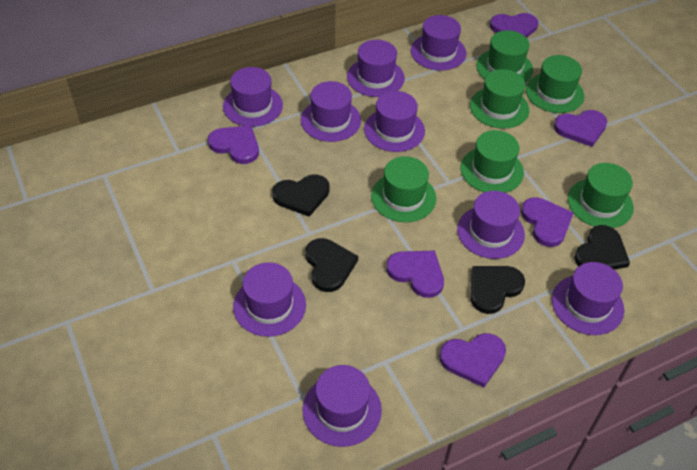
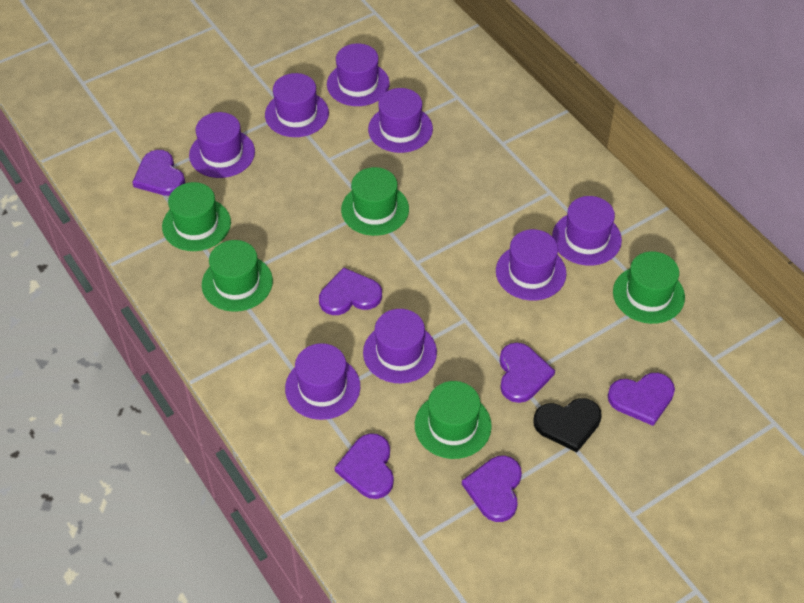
black heart: [272,174,330,217] [305,238,358,292] [470,266,525,314] [574,225,630,270] = 4 -> [533,398,602,452] = 1
green hat: [371,156,436,222] [460,130,524,193] [470,69,529,129] [476,30,533,83] [526,55,584,113] [568,163,634,228] = 6 -> [162,182,231,251] [202,240,273,312] [341,167,409,236] [415,381,492,459] [613,251,685,324] = 5
purple hat: [223,67,283,127] [233,262,306,337] [301,81,361,142] [303,365,382,447] [347,40,405,97] [364,91,425,152] [411,15,466,71] [457,191,525,259] [552,262,624,335] = 9 -> [189,112,255,178] [265,73,329,137] [285,343,360,420] [327,43,390,106] [363,309,437,383] [368,88,433,153] [496,229,567,300] [552,196,622,266] = 8

